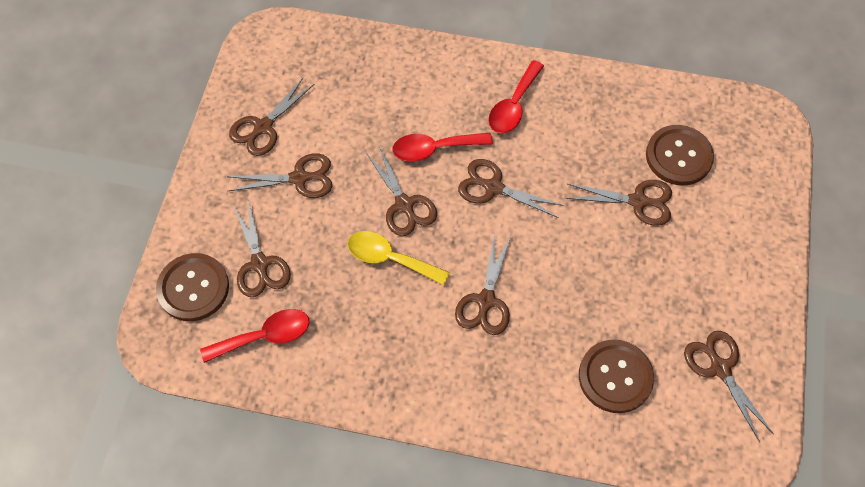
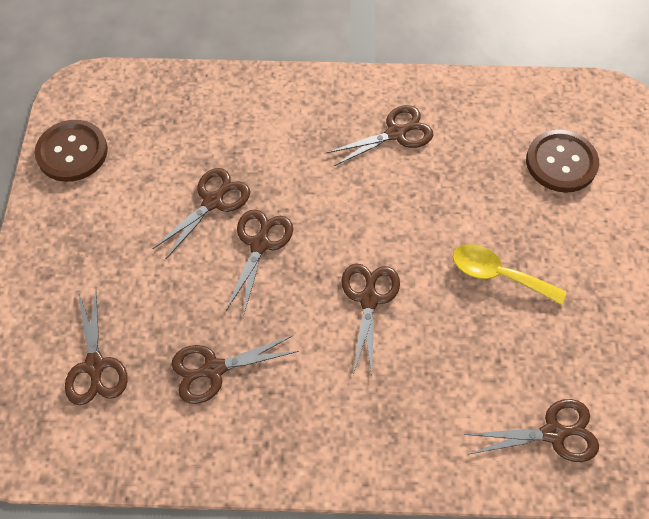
brown button: [156,253,229,321] [579,339,654,413] [646,125,714,185] = 3 -> [35,120,108,182] [526,130,599,193] = 2
brown scissors: [227,153,332,198] [229,78,315,156] [233,199,291,297] [366,145,437,236] [455,234,510,335] [458,159,564,218] [566,180,672,226] [684,331,774,441] = 8 -> [65,288,128,405] [152,168,250,259] [172,335,299,404] [226,210,293,317] [327,105,433,166] [341,264,400,375] [464,399,599,462] = 7
red spoon: [200,309,309,363] [392,133,493,162] [488,60,544,133] = 3 -> none = 0

